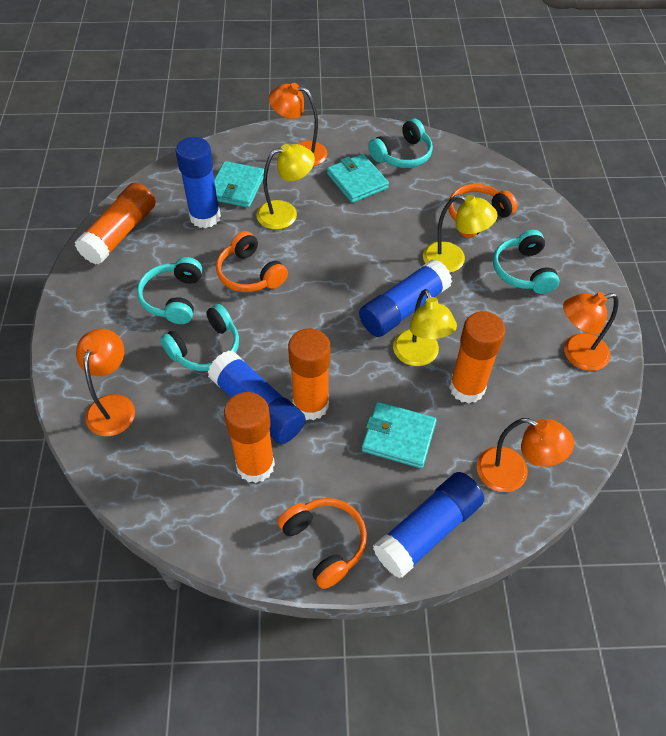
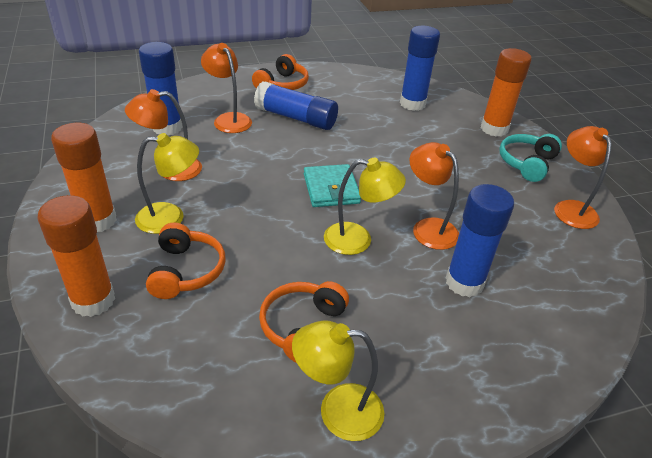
orange glue stick: [75,182,156,265] [224,392,275,483] [288,328,330,421] [449,311,506,403] = 4 -> [37,195,115,317] [51,123,117,232] [481,48,532,137] = 3
turquoise headphones: [137,257,202,324] [160,304,239,371] [368,119,433,168] [493,230,560,294] = 4 -> [499,134,562,182] = 1
turquoise wallet: [214,161,264,208] [327,154,389,203] [361,402,437,468] = 3 -> [304,164,361,207] = 1

